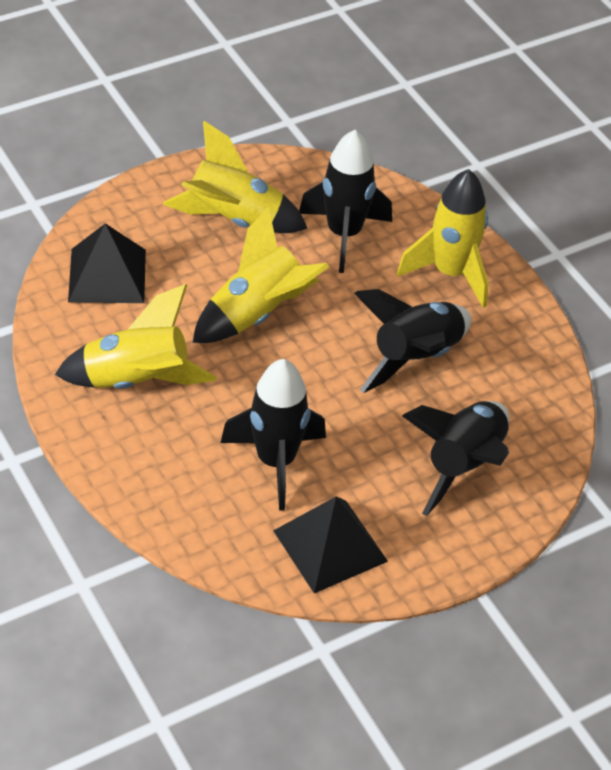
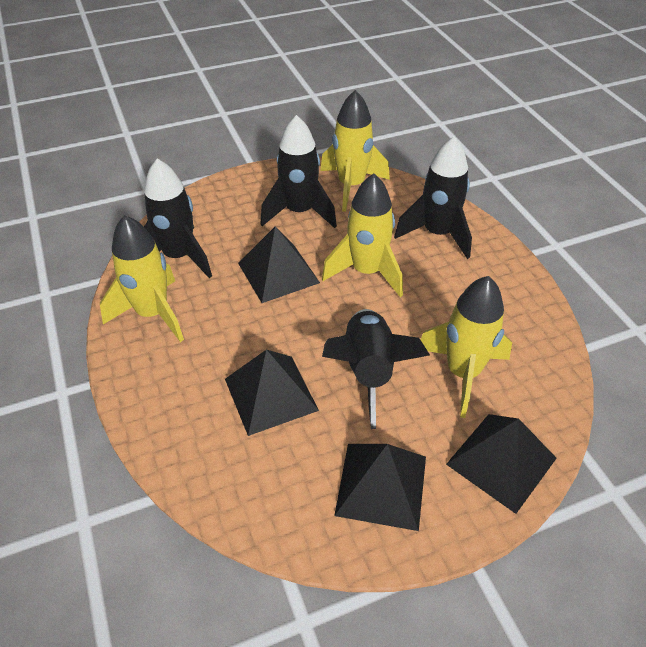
black pyramid: [68,223,146,303] [273,496,388,593] = 2 -> [225,349,319,436] [238,226,320,303] [334,444,426,531] [446,414,557,514] = 4

